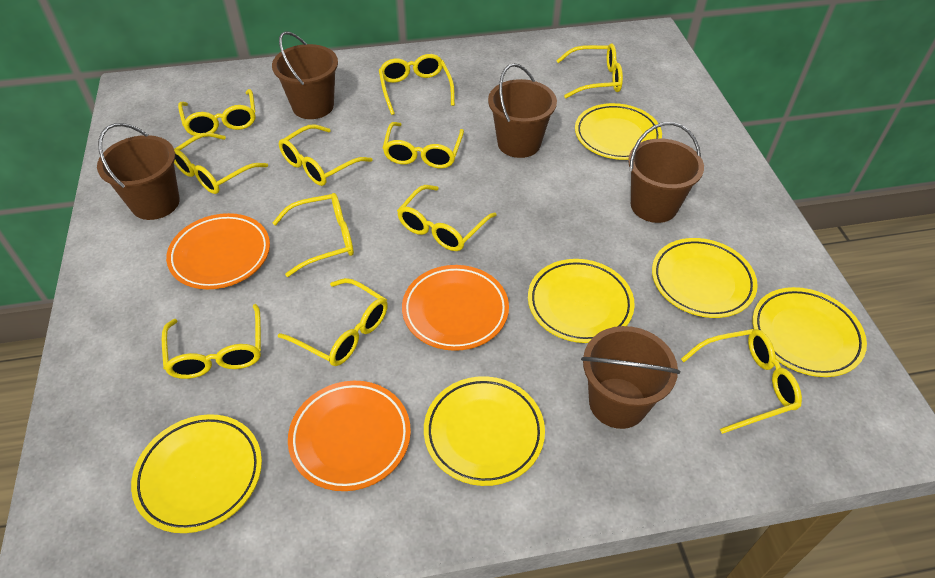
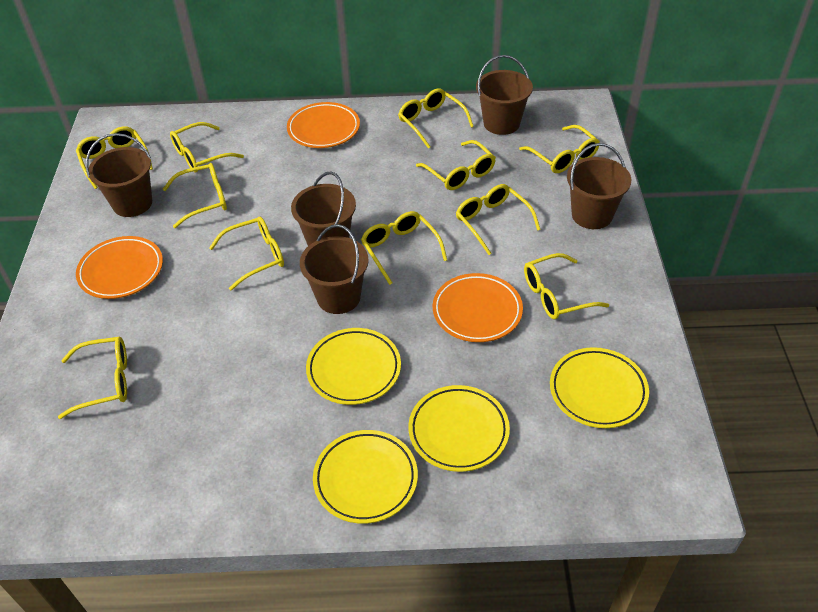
yellow plate: [131,414,262,533] [424,376,545,486] [528,259,635,343] [575,103,662,160] [652,238,758,318] [753,287,867,377] = 6 -> [306,328,401,405] [313,430,418,524] [408,385,510,472] [550,347,649,428] = 4

